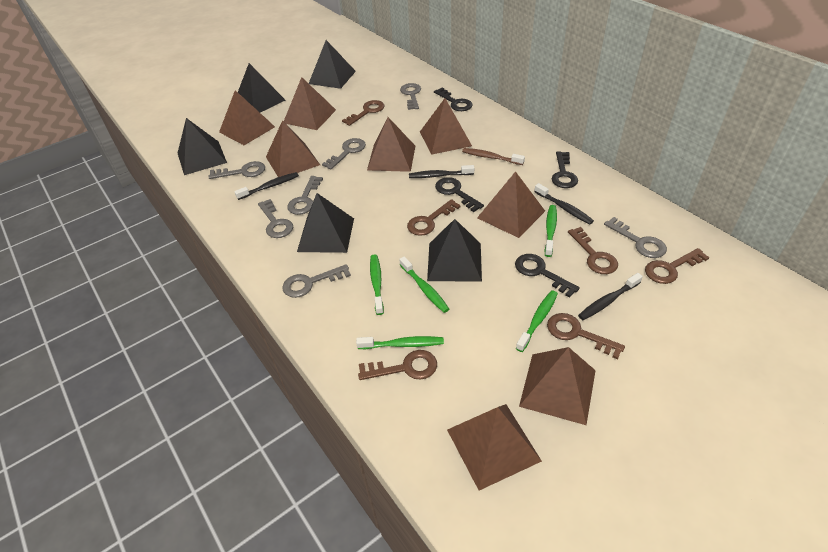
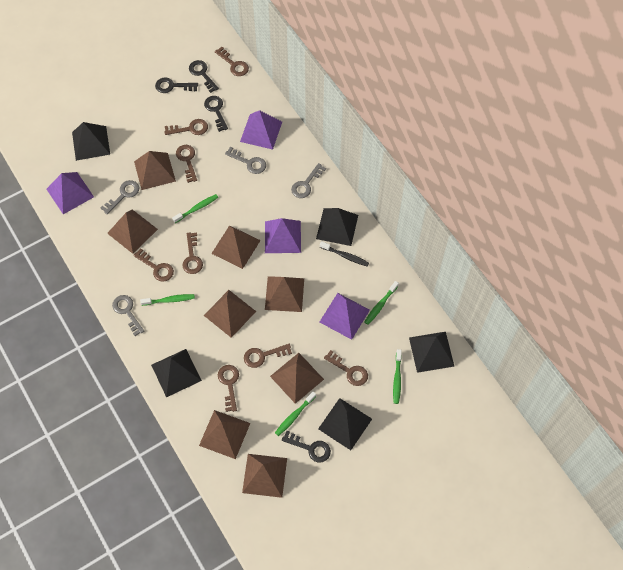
black toothbrush: [234,172,299,200] [409,165,474,178] [534,183,594,224] [578,273,643,320] = 4 -> [320,241,369,266] = 1
brown key: [342,100,384,126] [358,350,437,380] [407,199,461,236] [547,313,625,359] [568,227,618,274] [645,248,709,284] = 6 -> [133,248,174,282] [165,119,208,135] [176,145,197,183] [182,232,203,274] [215,47,249,76] [218,365,239,412] [244,344,292,368] [324,350,368,386] = 8
brown toothbrush: [462,148,525,165] = 1 -> none = 0
grey key: [209,161,265,179] [258,199,293,238] [282,264,351,298] [287,176,323,215] [322,138,366,169] [400,83,421,110] [604,217,667,258] = 7 -> [101,180,139,215] [112,295,144,336] [225,147,266,174] [291,163,326,198] = 4
purple pyramid: none = 0 -> [46,172,94,214] [240,110,282,150] [265,218,301,253] [320,293,370,340] = 4

